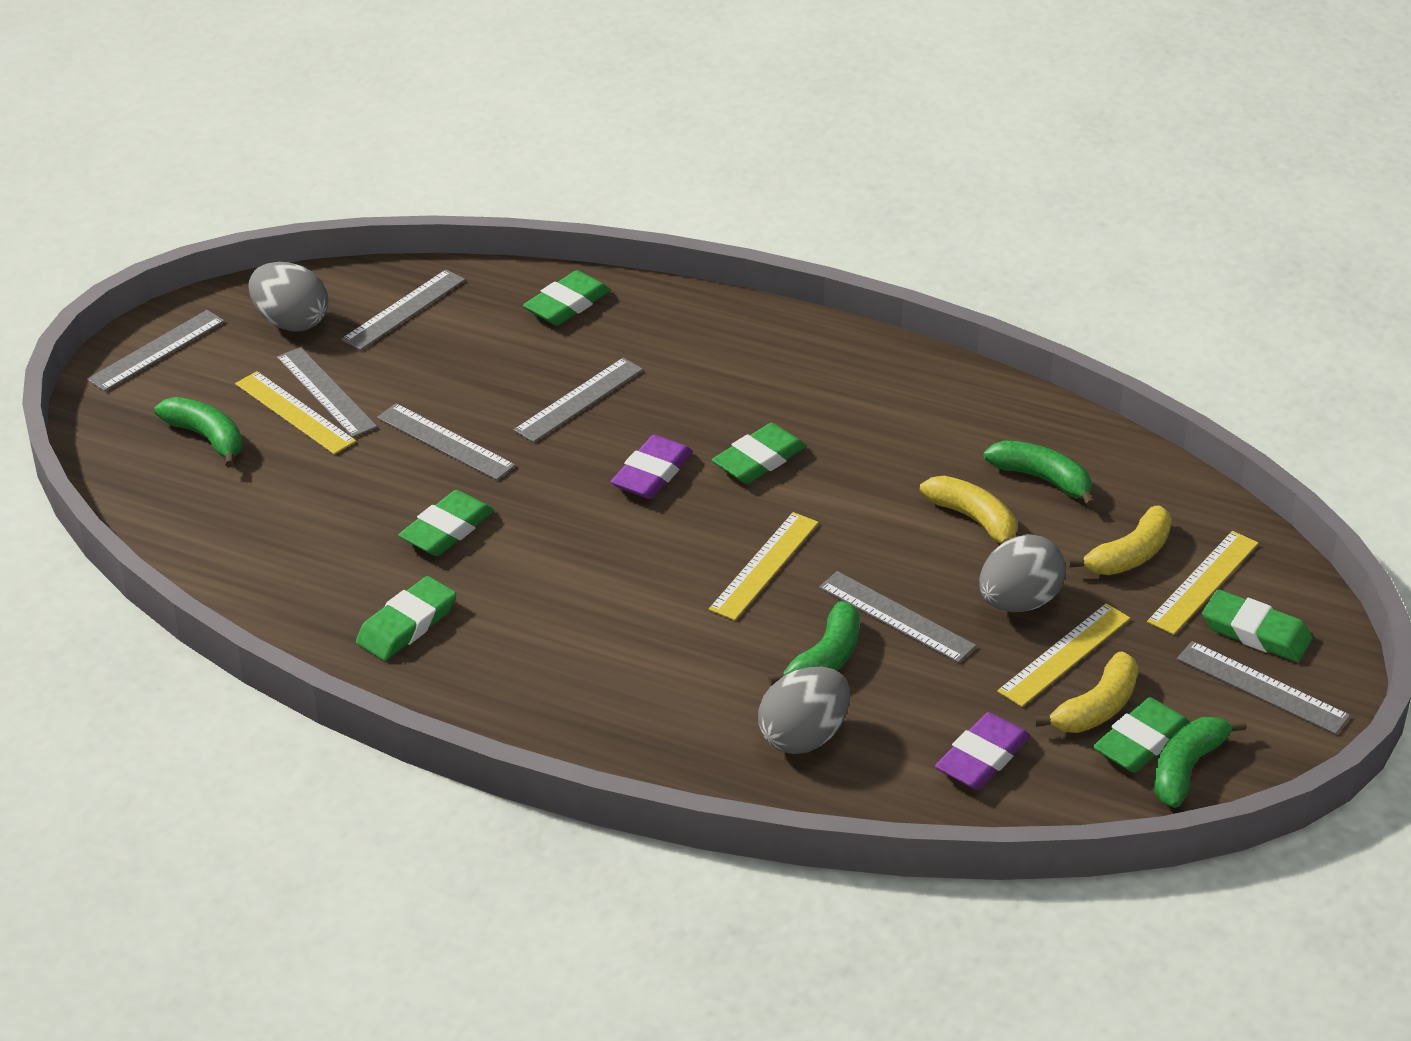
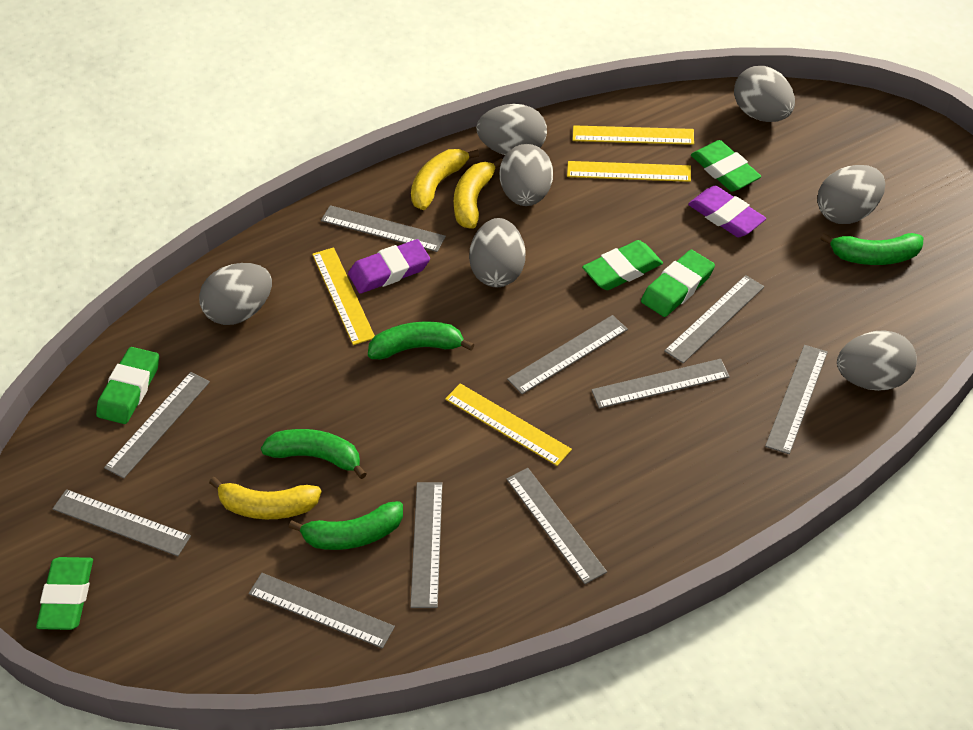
green eraser: [356,576,456,661] [398,490,494,556] [523,270,610,326] [712,423,806,484] [1093,697,1190,773] [1202,589,1313,662] = 6 -> [36,557,93,630] [96,347,159,424] [582,240,663,290] [641,250,715,317] [691,140,761,192] = 5
grey egg: [248,262,328,332] [758,666,850,754] [979,534,1066,612] = 3 -> [199,263,272,325] [469,218,525,287] [476,104,547,155] [500,144,553,206] [734,66,795,122] [817,165,885,224] [837,330,917,391] = 7
grey ruler: [87,310,225,392] [277,347,377,437] [341,269,465,350] [377,403,516,480] [514,358,643,443] [819,571,976,663] [1177,641,1350,735] = 7 -> [53,489,191,556] [104,372,210,479] [249,573,395,649] [321,205,446,252] [410,482,443,608] [506,468,607,584] [507,315,628,394] [592,359,730,409] [664,275,764,363] [765,345,828,454] = 10

